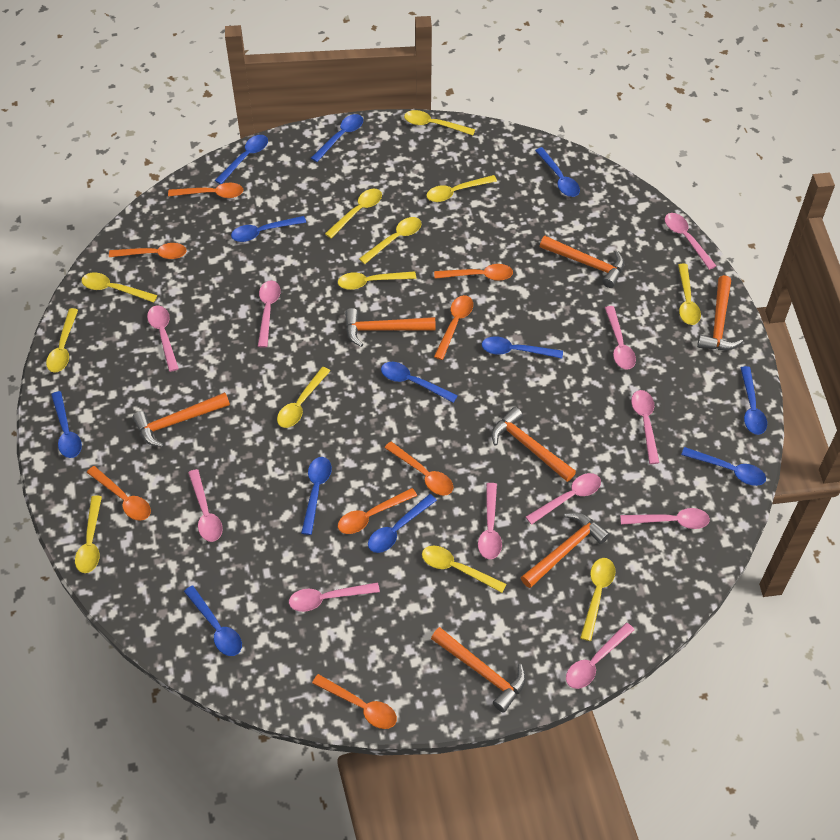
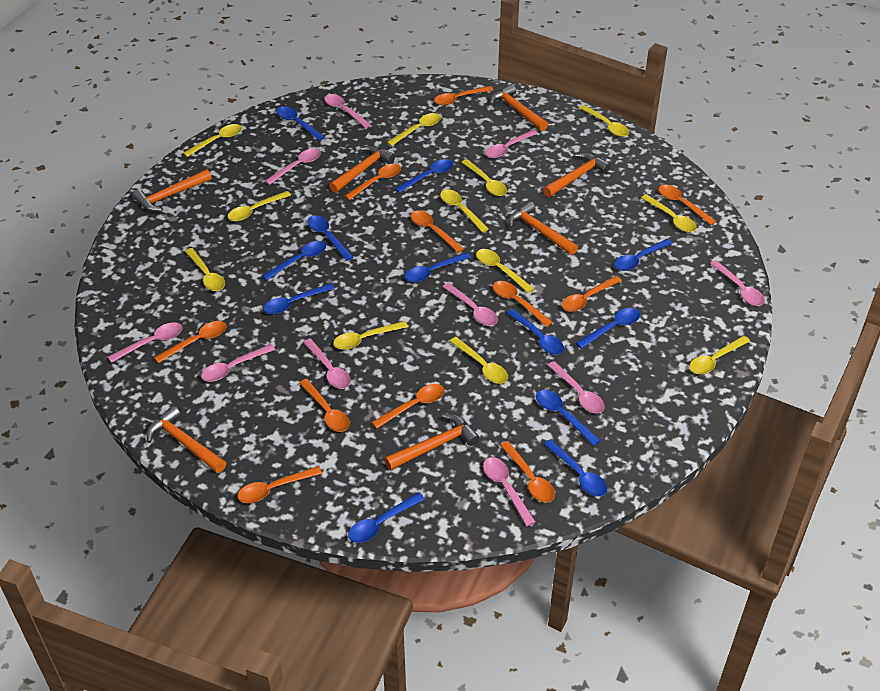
orange spoon: [87,466,151,521] [109,243,187,259] [168,183,243,198] [312,674,397,729] [338,488,417,534] [384,441,453,496] [434,264,513,281] [434,295,473,360] = 8 -> [154,321,227,363] [237,466,322,503] [299,379,350,432] [345,164,401,200] [371,384,445,429] [410,210,464,253] [434,86,493,105] [493,281,553,327] [500,441,555,502] [562,276,622,312] [658,185,716,225] = 11
pink spoon: [147,305,179,372] [188,469,223,542] [258,280,281,348] [289,582,380,612] [478,483,502,559] [526,473,601,525] [566,623,635,689] [605,306,636,370] [620,508,710,529] [631,390,660,464] [665,213,716,270] = 11 -> [108,322,183,363] [201,344,275,382] [265,148,321,185] [303,338,351,389] [324,94,371,128] [442,283,498,326] [483,457,536,526] [485,130,538,158] [547,361,605,413] [710,260,765,306] = 10

